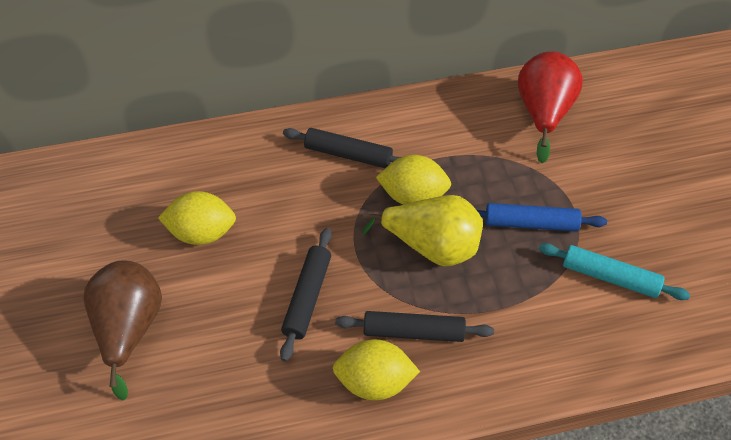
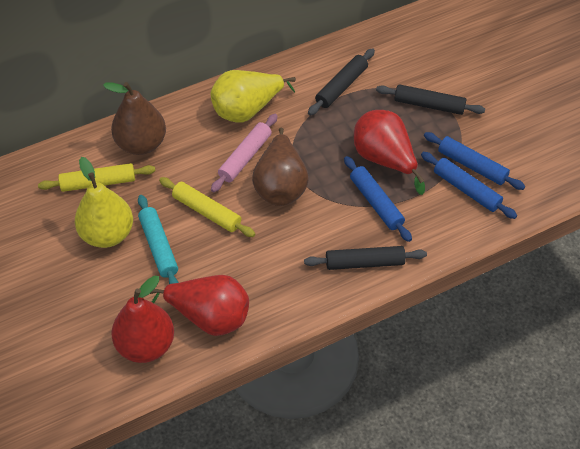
blue rolling pin: [476,203,607,232] = 1 -> [344,156,412,242] [421,152,517,219] [424,132,525,190] = 3
brown pear: [83,260,162,401] = 1 -> [103,82,166,155] [252,127,309,206] = 2
pink rolling pin: none = 0 -> [211,114,278,192] = 1
red pear: [518,51,583,163] = 1 -> [111,275,174,363] [150,275,249,336] [354,110,425,195] = 3
yellow lemon: [158,191,236,245] [333,339,420,401] [376,155,451,205] = 3 -> none = 0
yellow pear: [362,195,483,267] = 1 -> [75,157,133,248] [211,70,296,123] = 2
yellow rolling pin: none = 0 -> [38,163,155,192] [159,177,255,237] = 2

